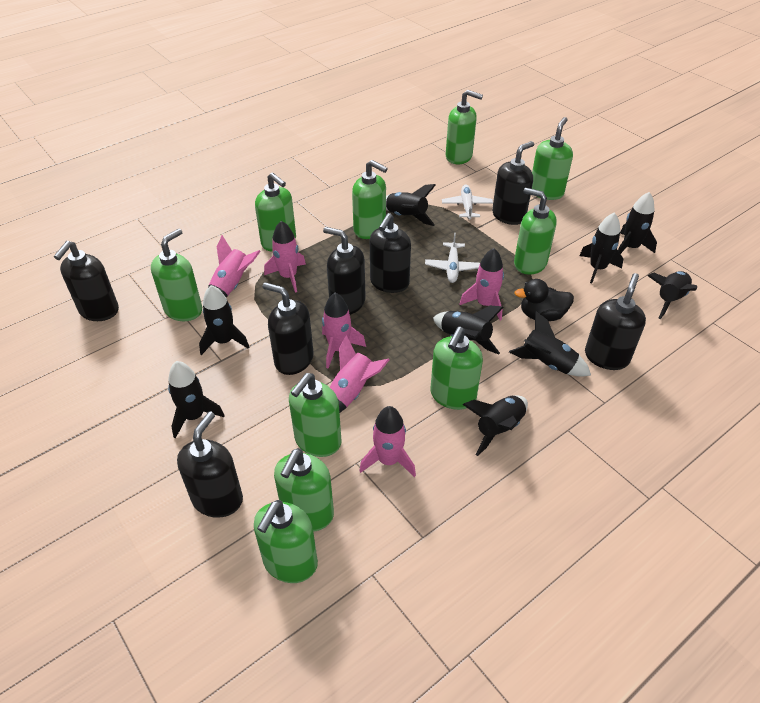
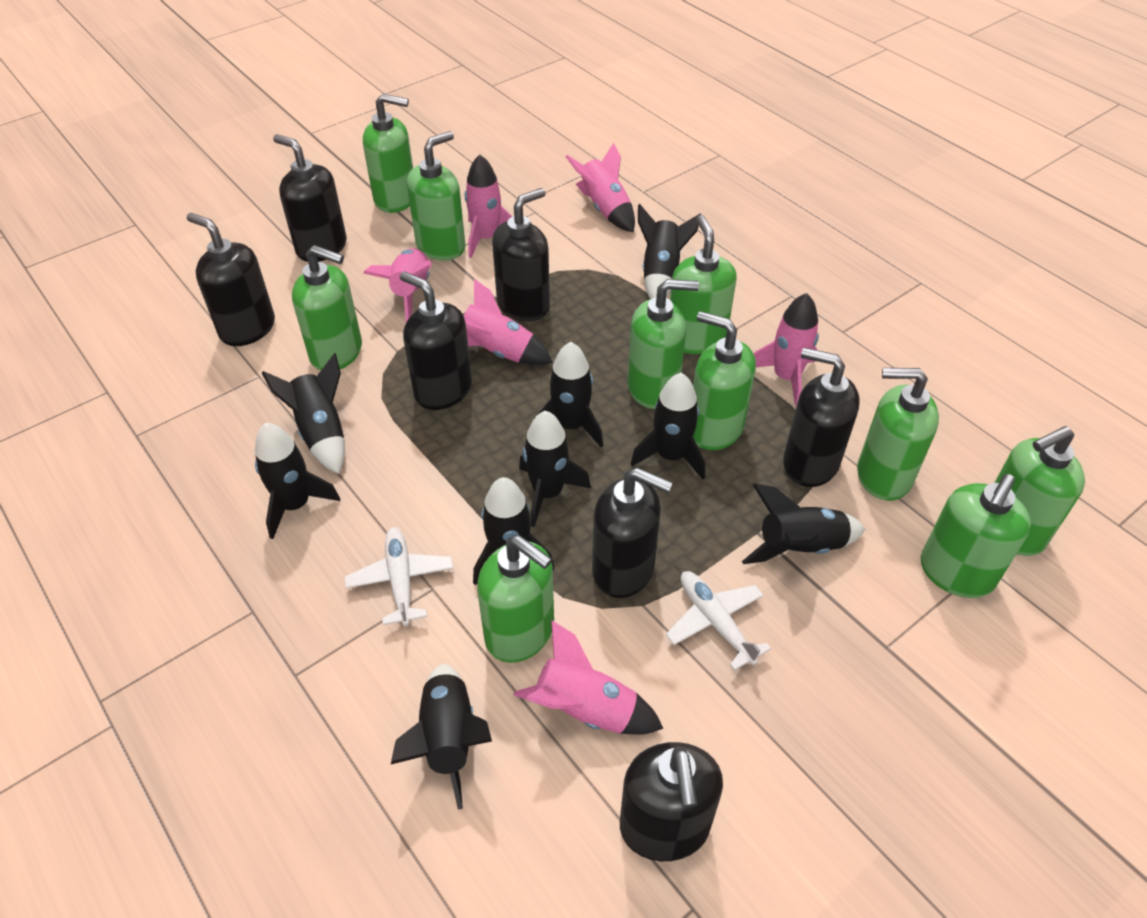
black duck: [514,279,574,321] = 1 -> none = 0

